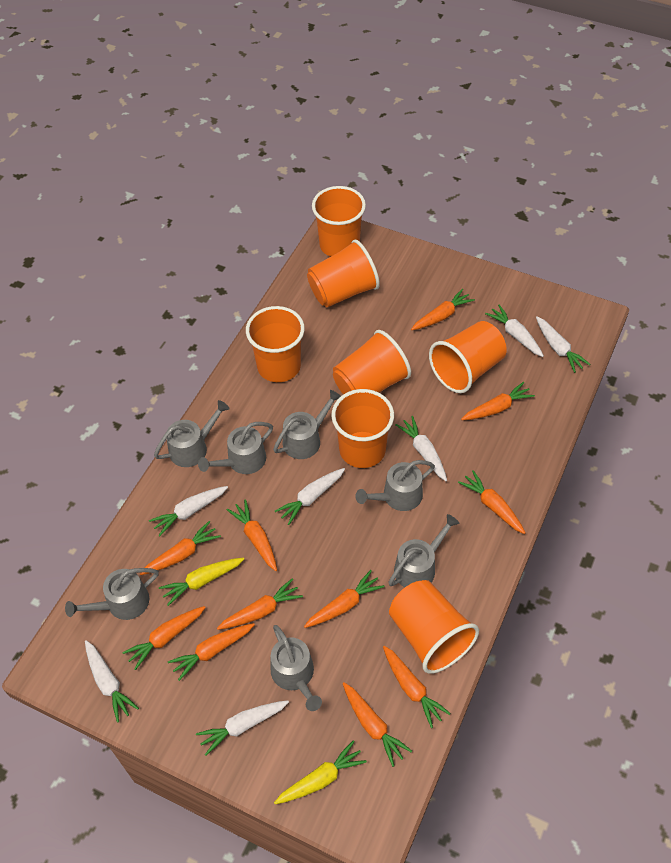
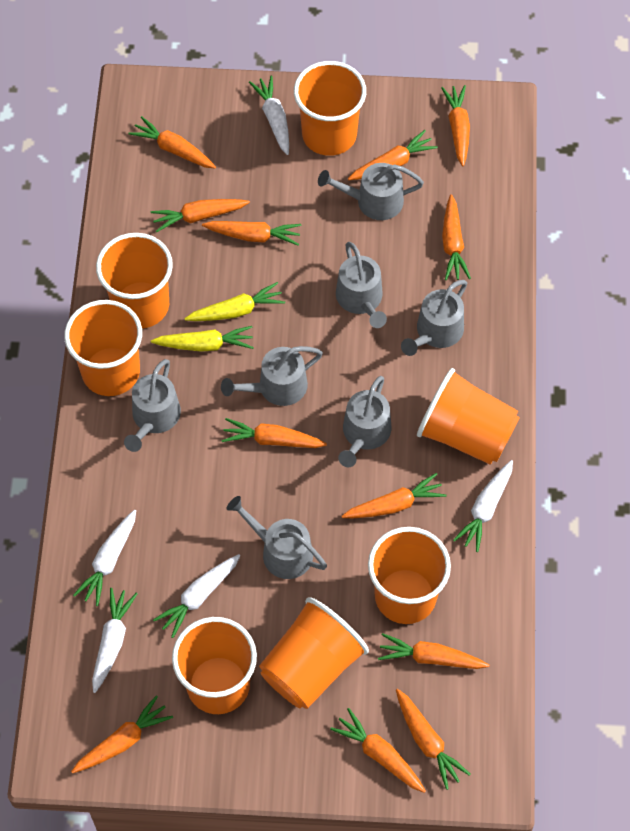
orange carrot: [122,606,206,670] [140,521,221,575] [168,623,255,681] [217,579,303,630] [227,499,277,571] [304,570,384,628] [343,683,412,767] [383,646,451,728] [411,289,475,330] [458,470,525,534] [461,382,535,420] = 11 -> [71,695,173,773] [128,116,216,169] [151,199,250,233] [202,221,301,246] [221,418,327,448] [330,708,426,793] [342,473,446,518] [348,130,438,180] [378,633,489,669] [396,689,470,790] [441,85,470,166] [442,194,471,280] = 12
white carrot: [85,640,139,723] [149,486,228,537] [196,700,289,756] [275,468,345,525] [395,416,447,481] [485,305,544,357] [536,316,590,373] = 7 -> [73,510,136,606] [92,588,137,693] [153,554,240,638] [249,75,289,155] [453,460,513,552] = 5

